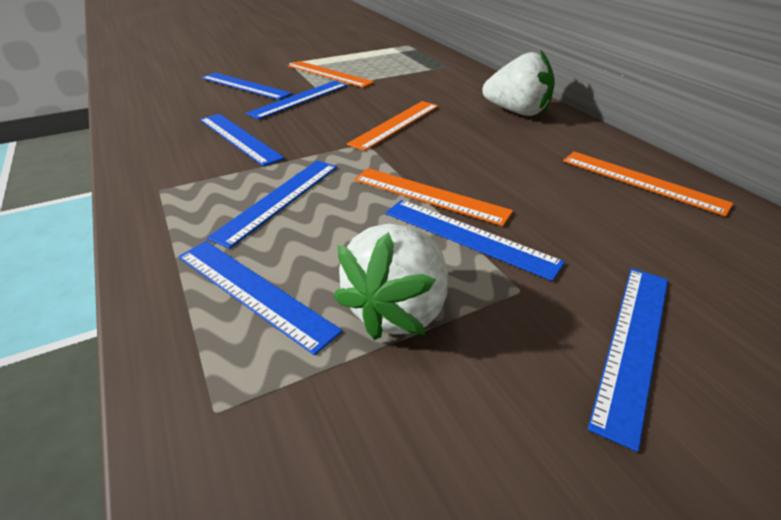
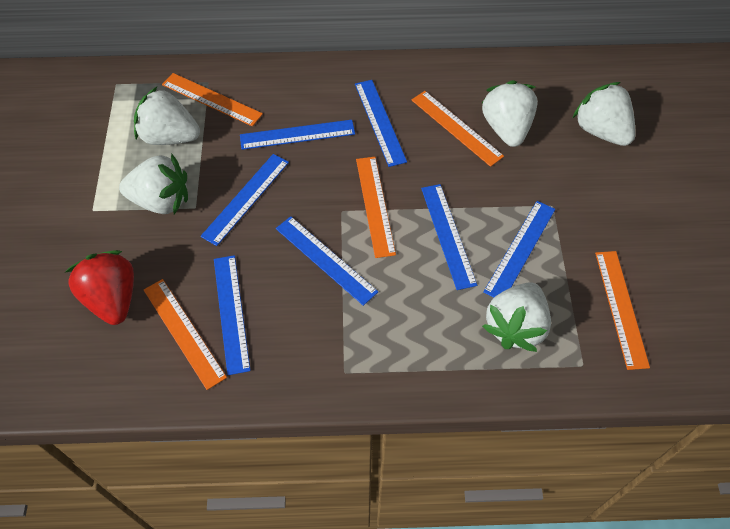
orange ruler: [288,61,374,88] [347,101,439,151] [354,168,513,226] [563,152,733,216] = 4 -> [144,279,227,390] [162,73,263,126] [356,157,396,258] [412,91,504,167] [595,251,650,370] = 5
red strawberry: none = 0 -> [64,250,134,325] = 1
white strawberry: [334,224,448,340] [482,51,555,116] = 2 -> [119,154,188,214] [134,87,200,145] [481,80,538,147] [482,282,551,352] [573,82,636,146] = 5

